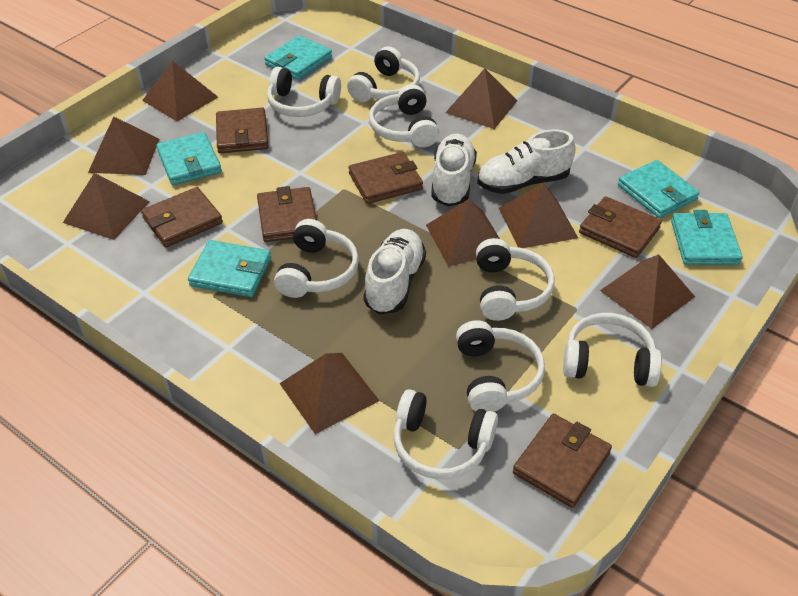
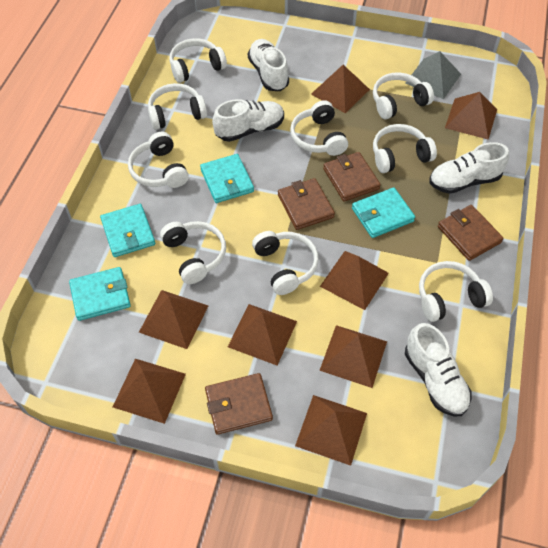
brown wallet: [141,187,223,247] [216,108,269,153] [257,186,317,242] [349,152,423,204] [513,414,612,508] [579,196,662,258] = 6 -> [205,373,273,435] [278,178,335,230] [323,152,381,202] [438,205,504,261] = 4
grey pyramid: none = 0 -> [405,51,461,99] = 1
turquoise wallet: [156,132,222,185] [188,240,271,297] [264,35,332,80] [618,160,700,218] [671,210,743,265] = 5 -> [69,267,131,321] [100,204,155,257] [200,154,254,203] [352,187,415,238] = 4
white headphones: [267,67,341,117] [274,219,359,298] [347,46,420,102] [369,84,439,148] [393,389,498,480] [456,320,545,412] [476,238,555,321] [563,313,662,387] = 8 -> [128,132,189,188] [148,83,207,130] [160,221,226,284] [169,38,227,83] [252,231,319,295] [290,100,348,156] [373,72,434,119] [373,124,437,173] [419,261,493,322] = 9
white shoe: [363,229,426,314] [431,134,477,206] [477,129,576,194] = 3 -> [212,99,284,142] [248,39,289,91] [405,323,471,416] [429,142,509,194] = 4

